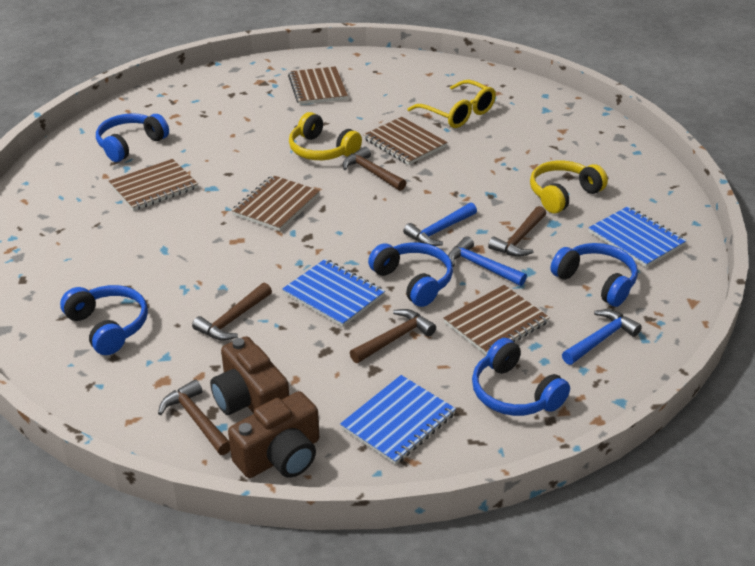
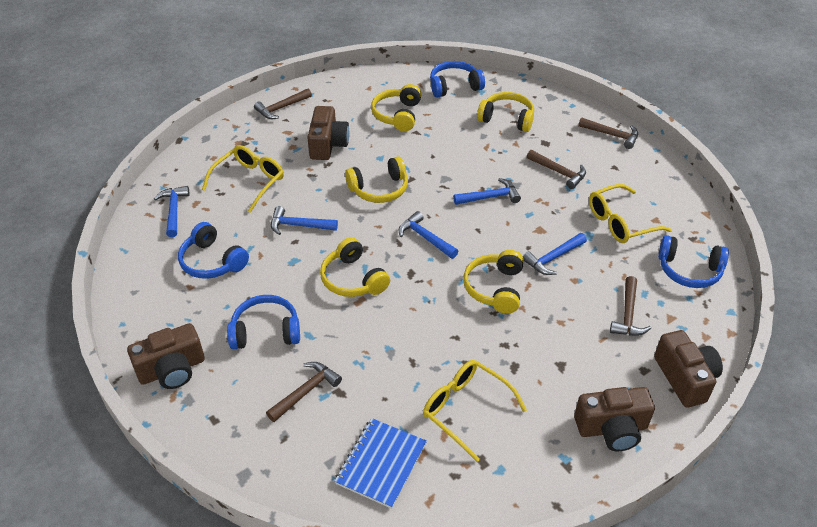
blue hammer: [403,202,477,246] [448,236,527,286] [562,310,642,365] = 3 -> [154,186,190,237] [271,206,338,235] [399,211,458,259] [453,178,521,205] [523,233,587,275] = 5
blue headphones: [60,285,148,355] [96,113,169,162] [368,242,453,307] [472,338,570,416] [550,243,638,307] = 5 -> [178,222,249,279] [227,295,300,349] [430,61,485,98] [658,235,729,288] = 4
blue notebook: [282,259,385,327] [340,375,456,465] [588,206,687,267] = 3 -> [334,418,427,509] = 1
brown camera: [210,336,289,415] [228,391,319,478] = 2 -> [127,323,205,389] [307,106,350,160] [574,387,655,452] [654,330,723,407] = 4
brown notebook: [109,159,198,211] [232,175,320,231] [288,66,348,105] [363,117,448,165] [443,285,550,356] = 5 -> none = 0
yellow glasses: [407,80,496,128] = 1 -> [202,145,284,213] [423,360,527,462] [589,184,672,243] = 3
yellow headphones: [289,112,362,160] [530,161,608,213] = 2 -> [320,237,390,297] [345,156,408,203] [371,84,422,132] [463,250,524,314] [477,92,534,132] = 5

